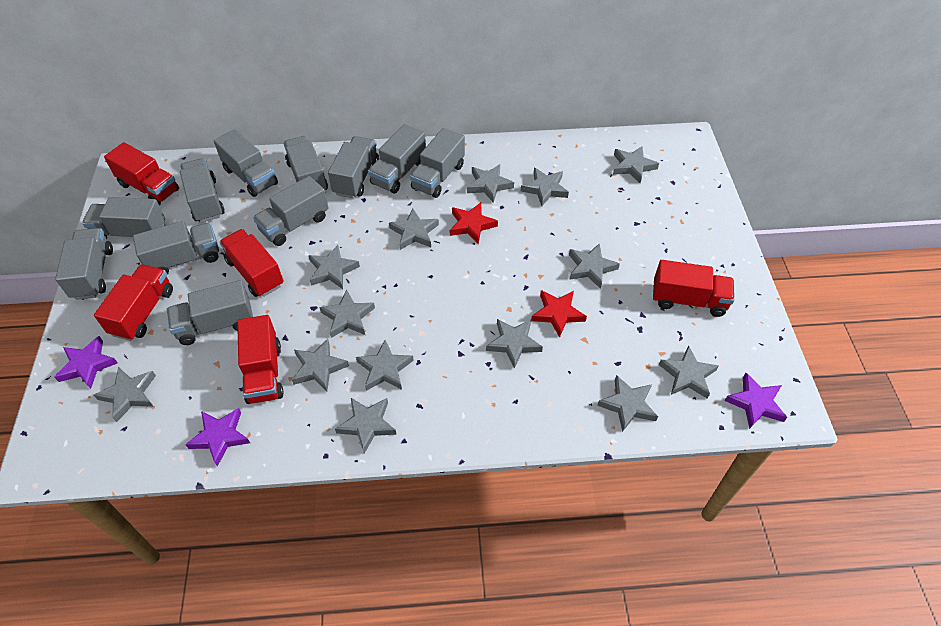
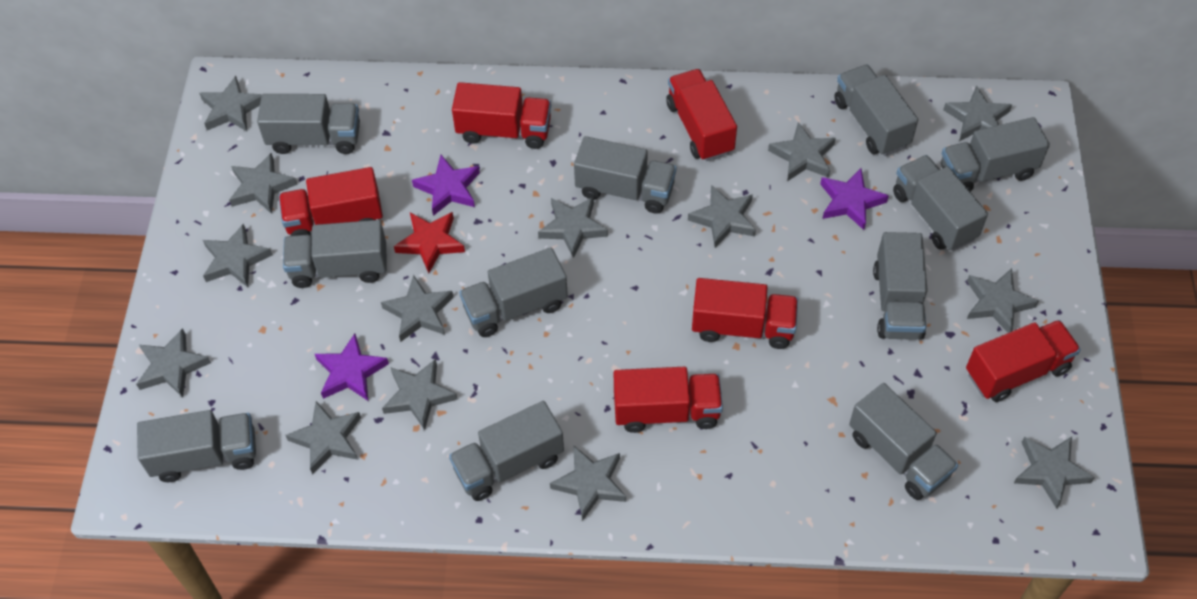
red star: [450,202,498,244] [531,290,587,338] = 2 -> [394,212,465,273] = 1
red truck: [94,264,173,341] [104,142,179,205] [219,229,283,297] [237,315,284,404] [653,260,735,317] = 5 -> [279,167,383,236] [452,82,551,149] [614,367,723,433] [666,69,737,161] [692,278,798,349] [966,320,1081,402] = 6

